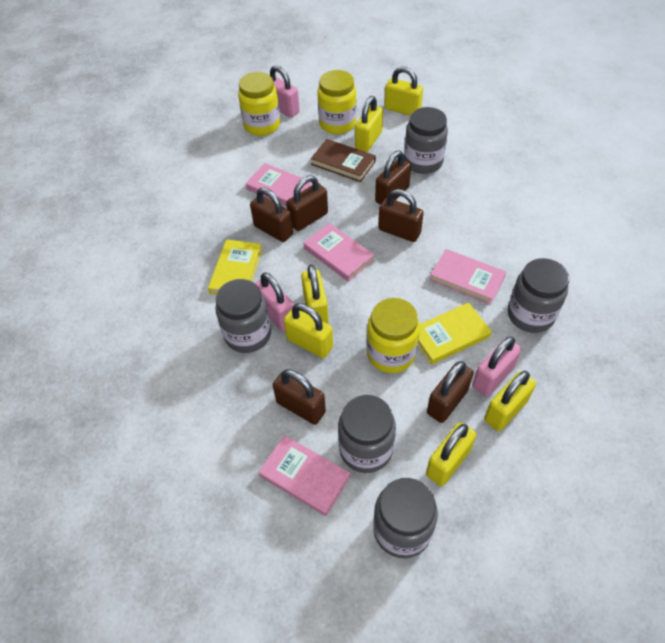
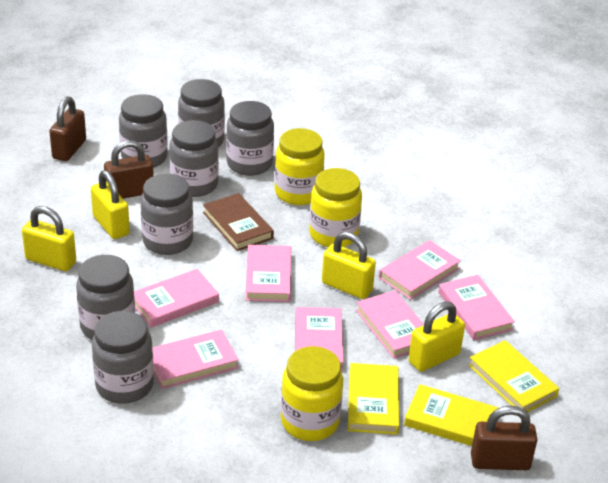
brown padlock: [250,188,293,242] [273,369,326,425] [286,175,328,231] [375,151,411,205] [378,189,424,242] [427,361,474,423] = 6 -> [49,96,86,161] [104,140,154,199] [471,406,538,470] = 3
grey jar: [215,279,271,353] [338,395,396,473] [373,478,438,558] [404,107,448,174] [508,258,569,333] = 5 -> [76,255,135,340] [92,311,154,404] [119,94,168,168] [141,174,193,255] [169,120,219,197] [178,79,225,148] [226,101,274,176] = 7
pink book: [246,163,312,206] [259,435,350,516] [303,223,374,282] [430,249,506,305] = 4 -> [134,269,219,328] [152,330,239,389] [245,245,291,302] [295,307,344,371] [356,290,424,359] [379,240,461,300] [438,275,515,340] = 7
pink padlock: [255,272,294,332] [270,66,300,118] [472,336,522,397] = 3 -> none = 0
yellow book: [208,239,262,295] [418,302,492,365] = 2 -> [348,363,399,435] [404,384,499,446] [469,340,559,412] = 3
yellow padlock: [284,303,333,358] [301,265,328,324] [355,96,383,152] [385,67,423,116] [426,422,476,486] [484,371,536,431] = 6 -> [22,206,76,271] [91,170,130,239] [322,232,376,299] [409,302,465,372] = 4

